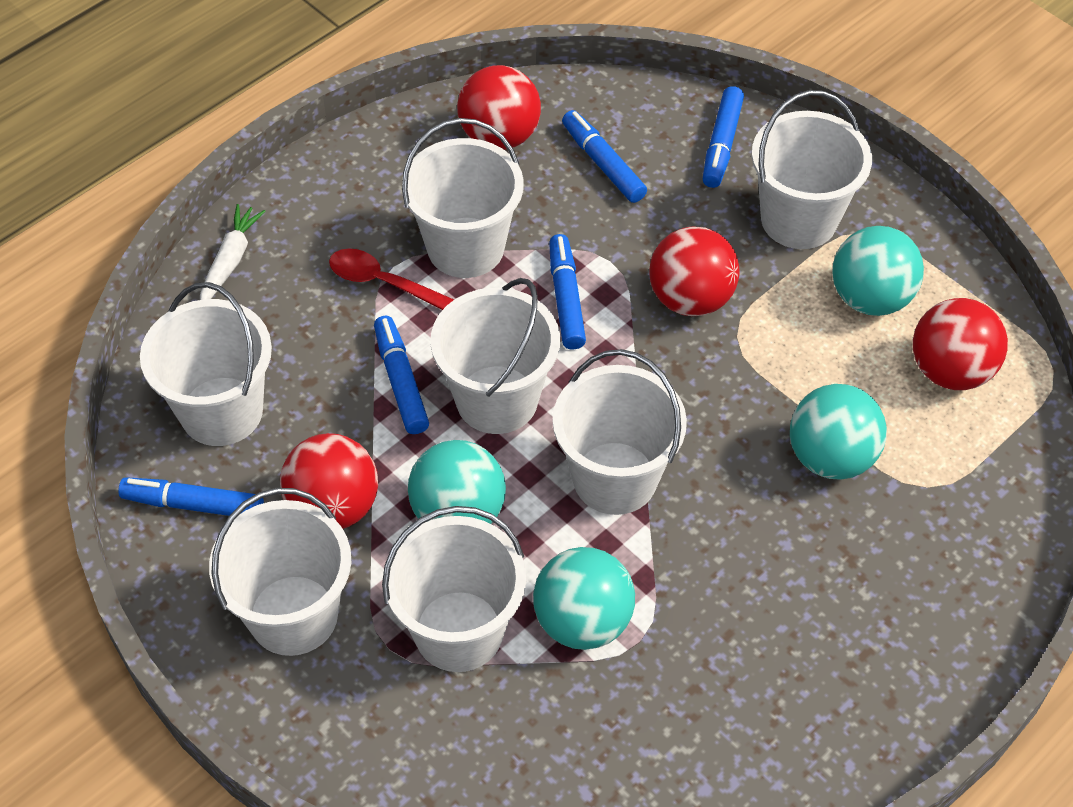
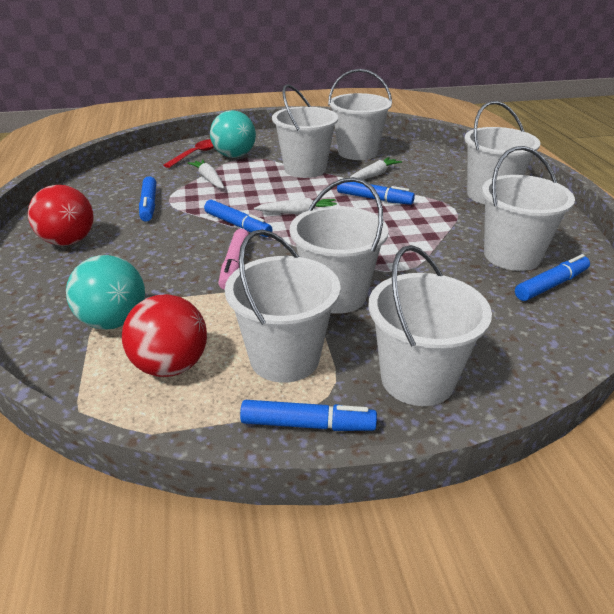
pink marker: none = 0 -> [218,229,249,290] = 1
red ball: [280,433,378,529] [457,65,541,150] [649,227,739,316] [913,298,1008,390] = 4 -> [28,185,94,246] [122,294,207,377] = 2
turquoise ball: [408,440,506,524] [533,547,635,650] [790,384,887,480] [832,226,924,316] = 4 -> [66,255,145,330] [210,110,256,158] = 2
white carrot: [200,204,266,300] = 1 -> [188,159,224,189] [254,198,337,214] [350,157,402,180] = 3

